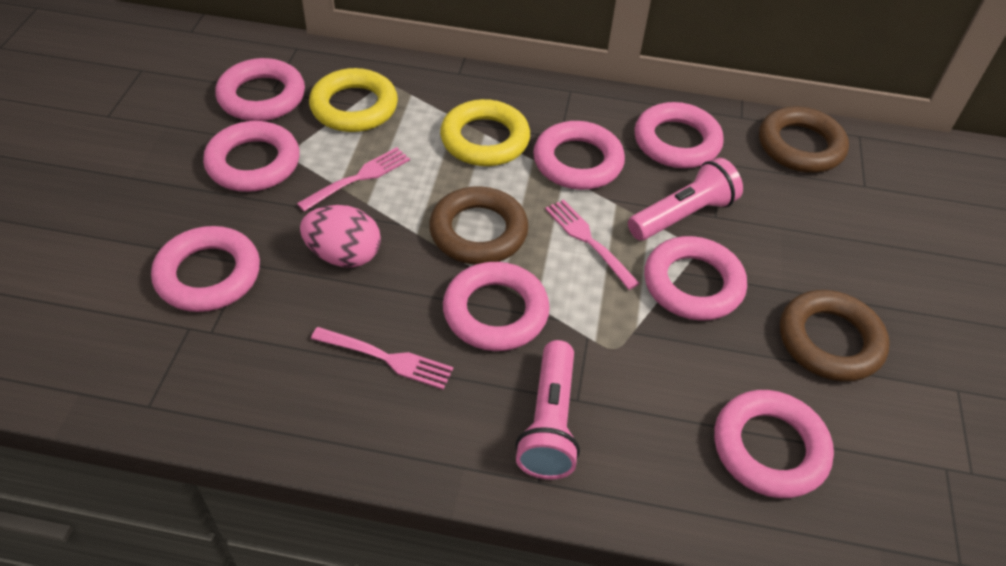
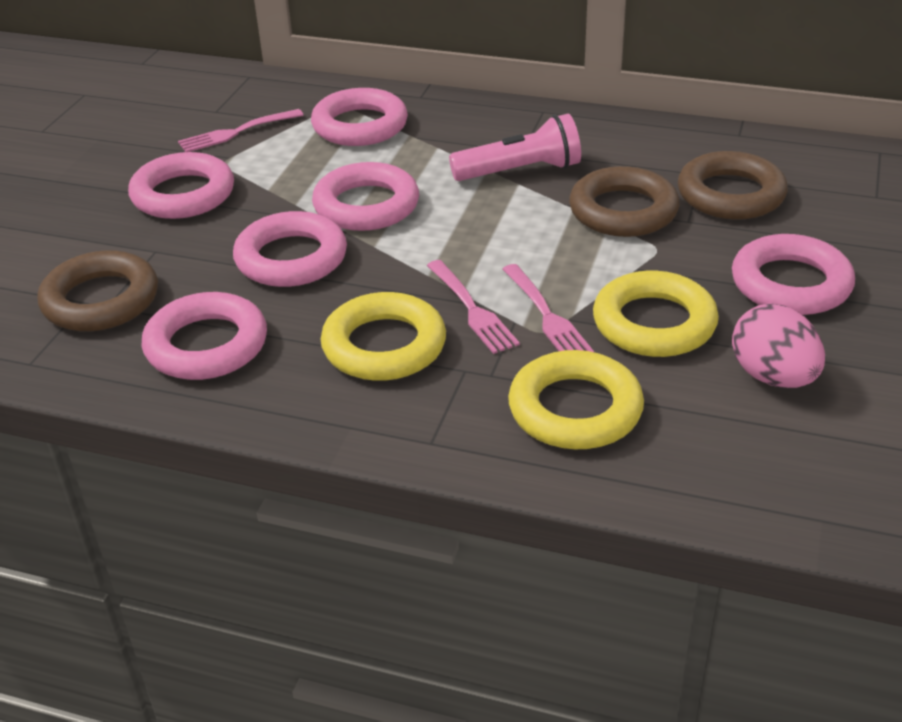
pink flashlight: [515,340,580,480] [628,158,743,240] = 2 -> [449,114,581,181] = 1
pink ring: [151,226,260,312] [203,121,300,192] [215,58,305,121] [443,262,550,351] [533,121,625,190] [634,102,724,168] [644,236,747,321] [714,390,834,498] = 8 -> [128,152,234,219] [142,292,267,380] [233,211,347,287] [311,88,408,146] [312,162,419,231] [732,234,855,315] = 6
yellow ring: [309,68,398,132] [440,99,530,166] = 2 -> [321,292,446,381] [508,350,644,449] [593,271,719,357] = 3

